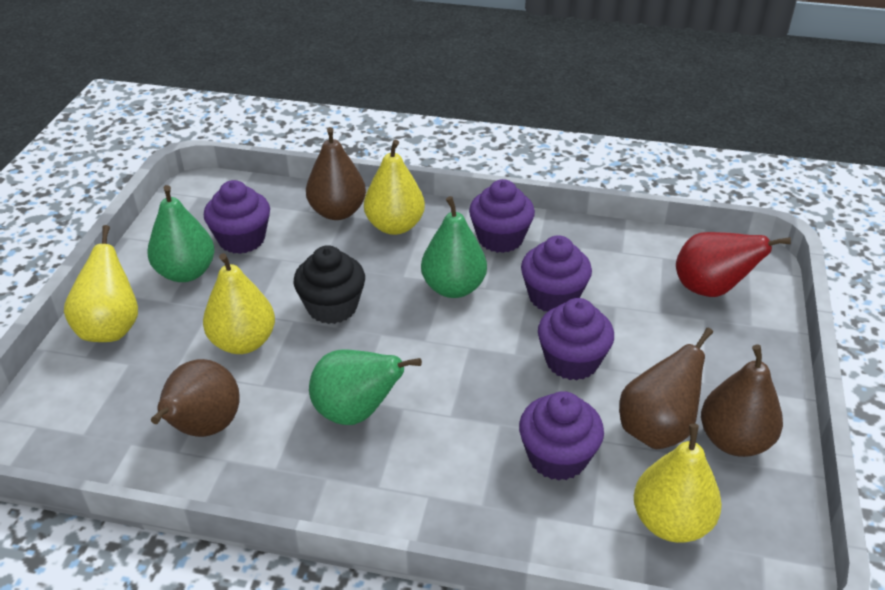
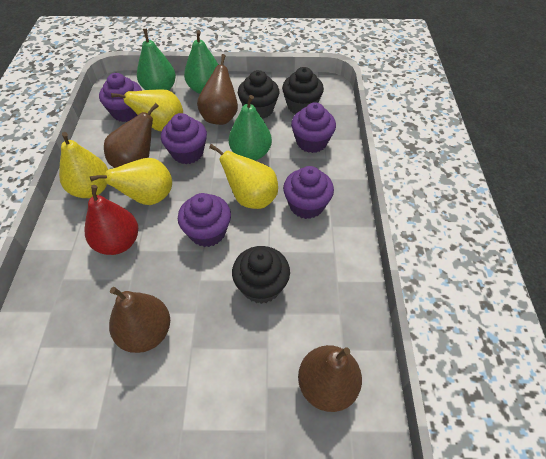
black cupcake: [294,245,365,324] = 1 -> [232,246,290,304] [238,70,279,118] [282,67,324,114] = 3

